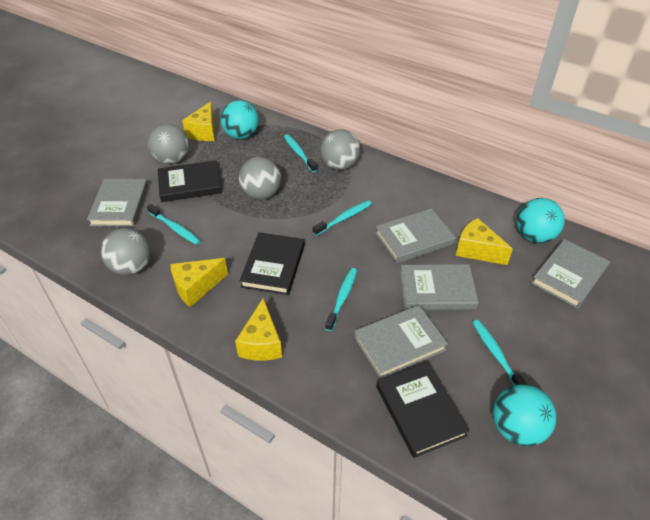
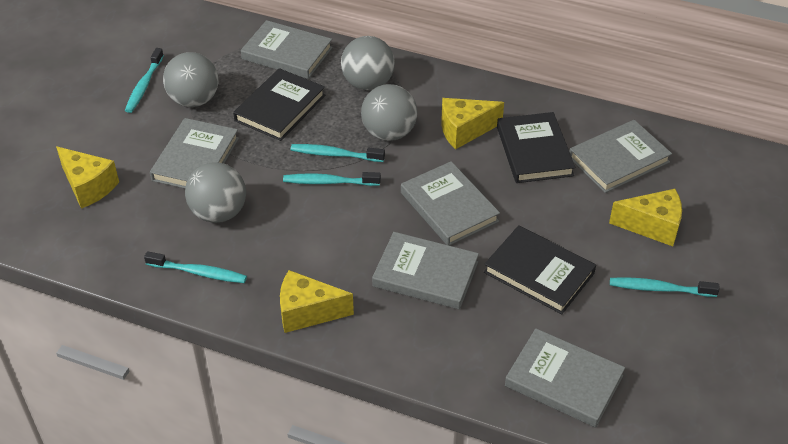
grey book: [87,179,148,227] [354,305,448,379] [375,208,456,264] [400,264,479,310] [531,239,610,309] = 5 -> [150,118,239,189] [241,20,333,79] [372,232,479,309] [401,161,500,246] [505,328,625,427] [569,120,672,193] = 6
turquoise ball: [221,100,259,139] [493,384,556,446] [516,198,565,243] = 3 -> none = 0

